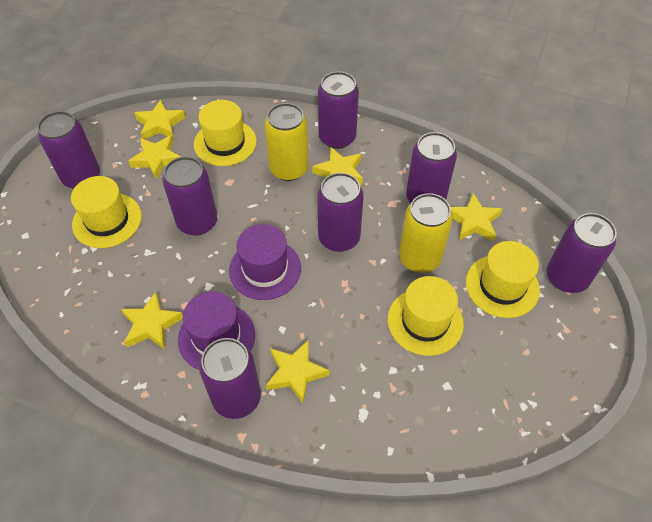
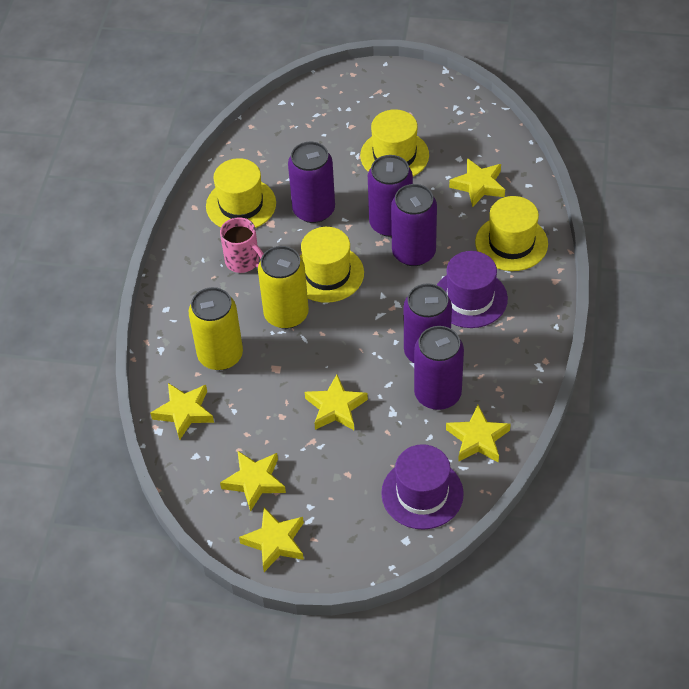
pink mug: none = 0 -> [220,217,264,273] = 1
purple can: [37,111,100,189] [162,157,217,235] [199,338,261,419] [317,173,364,252] [318,71,359,149] [406,132,457,203] [547,213,617,293] = 7 -> [288,142,335,223] [368,155,413,237] [391,184,437,266] [404,283,452,363] [414,326,464,410] = 5

